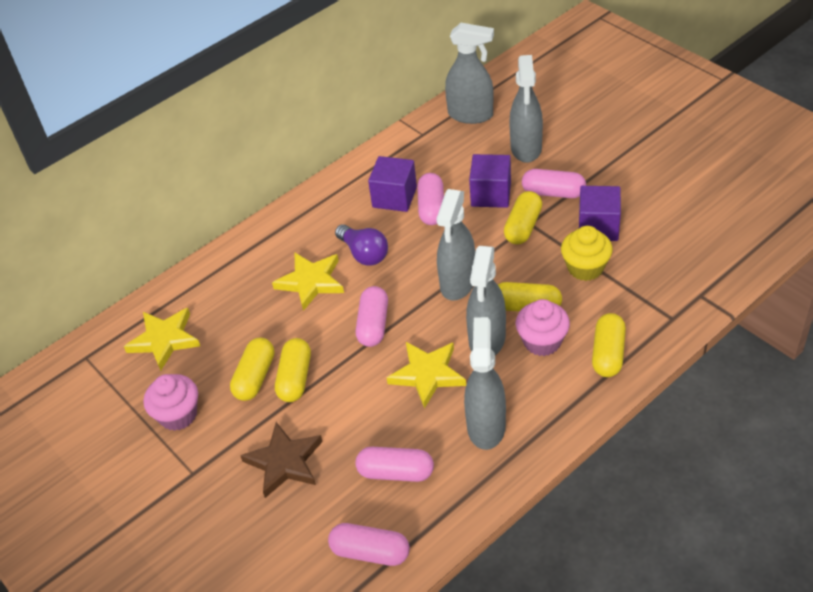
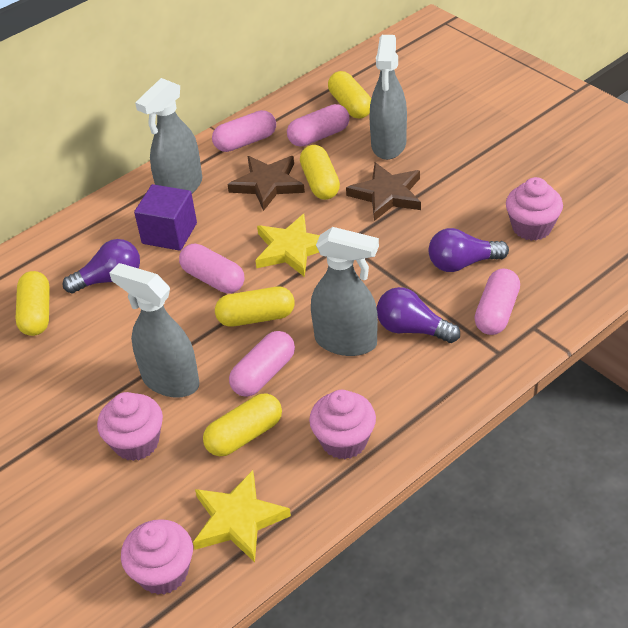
brown star: [240,422,323,498] = 1 -> [227,156,305,211] [346,162,421,221] = 2
grey spray bottle: [436,189,475,301] [445,23,494,124] [464,317,506,450] [466,246,506,355] [510,55,543,163] = 5 -> [110,263,200,398] [135,78,202,194] [311,227,379,356] [369,35,407,160] = 4
pink cupcake: [144,374,198,431] [515,299,570,356] = 2 -> [97,392,163,461] [121,519,193,595] [309,390,376,459] [506,177,563,241] = 4
purple cube: [368,156,417,212] [469,154,511,208] [579,186,621,241] = 3 -> [134,184,197,251] = 1
purple light bulb: [335,225,388,266] = 1 -> [63,239,140,294] [377,287,460,343] [428,228,509,272] = 3
yellow cupcake: [561,226,613,281] = 1 -> none = 0
yellow star: [124,308,200,371] [272,252,344,311] [387,342,466,409] = 3 -> [193,470,291,562] [255,214,320,277] = 2

